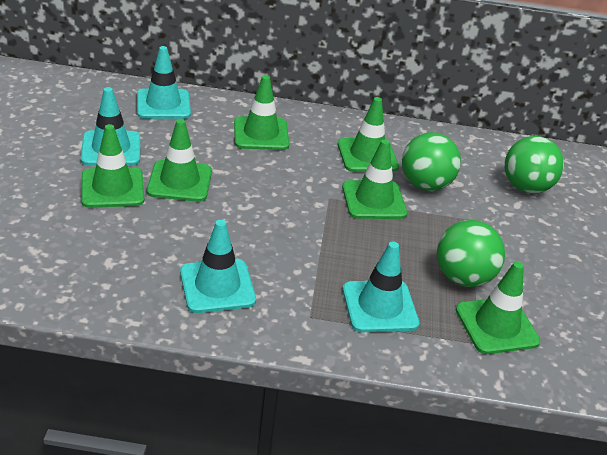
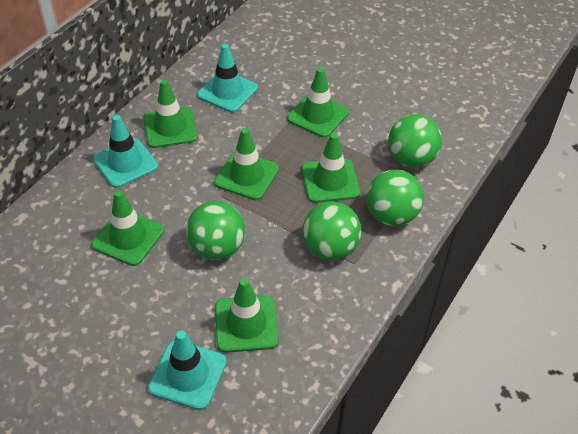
green ball: [402,132,461,191] [437,220,505,287] [505,136,564,193] = 3 -> [186,201,245,260] [302,201,362,260] [366,169,424,226] [388,114,442,168] = 4
turquoise traffic cone: [81,87,140,166] [137,46,191,119] [180,220,256,313] [343,241,419,332] = 4 -> [93,115,158,188] [148,330,227,410] [197,44,258,113] = 3

